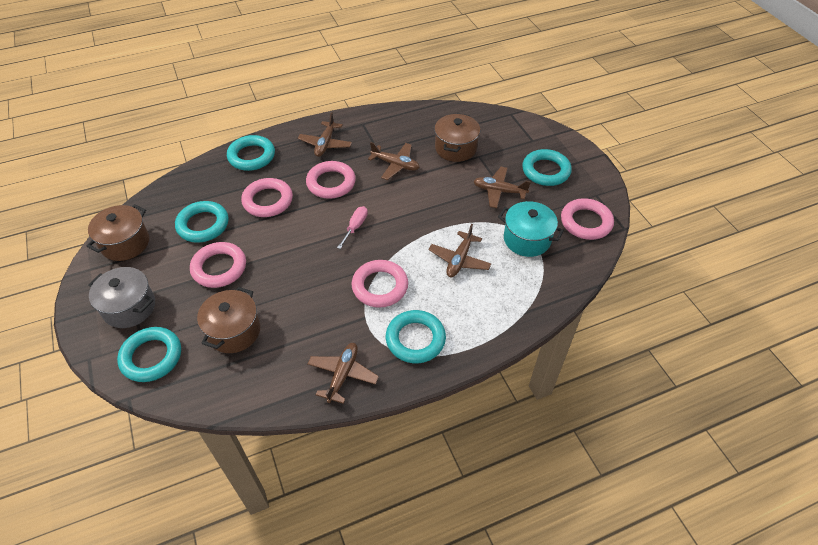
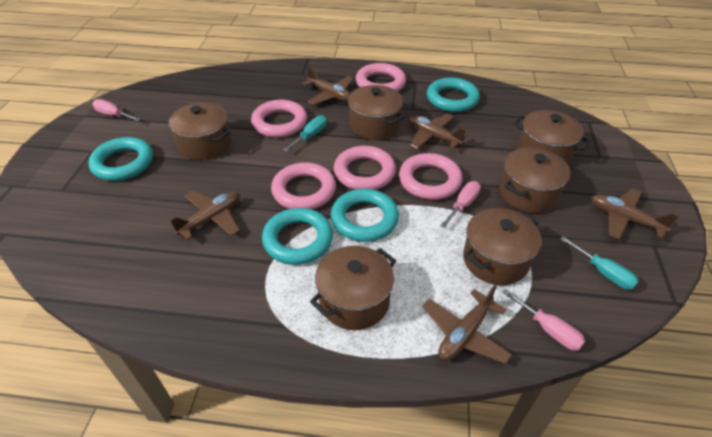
brown pot: [86,204,149,261] [197,287,260,353] [434,113,480,162] = 3 -> [169,102,231,160] [310,246,396,330] [348,85,404,140] [463,208,542,285] [499,147,570,213] [513,110,590,164] = 6
grey pot: [88,267,155,328] = 1 -> none = 0
pink screwdriver: [337,206,368,249] = 1 -> [92,99,140,121] [440,181,481,228] [502,289,585,351] = 3
turquoise pot: [498,201,564,257] = 1 -> none = 0
turquoise ring: [117,327,181,382] [175,201,229,243] [227,135,275,171] [386,310,446,363] [522,149,572,186] = 5 -> [88,137,153,181] [262,208,333,265] [330,189,399,242] [427,77,480,112] = 4
turquoise screwdriver: none = 0 -> [283,115,327,152] [560,236,639,290] = 2

